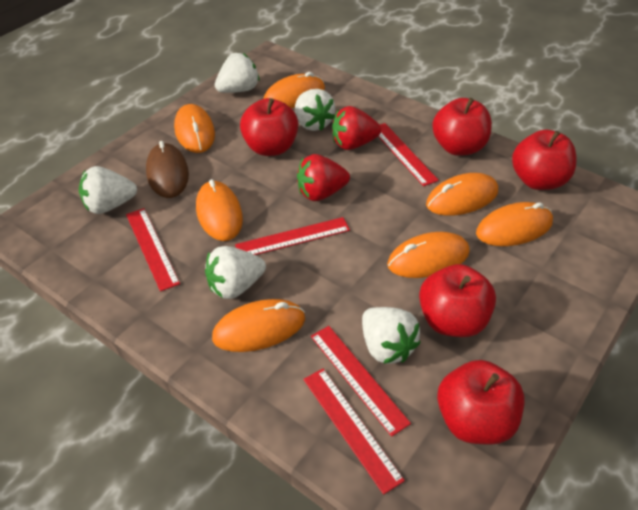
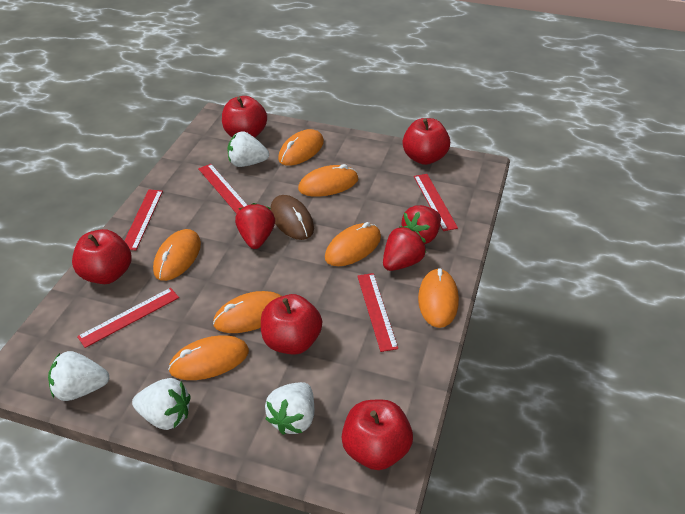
red strawberry: [297,154,350,201] [332,106,381,150] = 2 -> [235,203,275,249] [383,227,426,271] [401,205,441,244] = 3
white strawberry: [79,166,137,214] [205,246,266,299] [215,53,259,93] [295,89,335,131] [362,307,421,364] = 5 -> [48,351,109,401] [132,378,191,430] [227,131,269,167] [265,382,314,435] = 4

